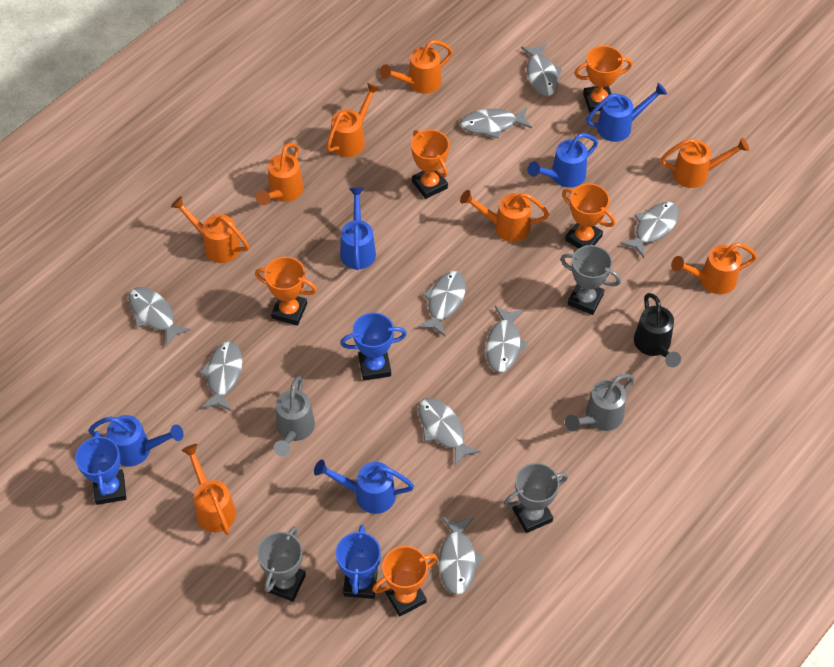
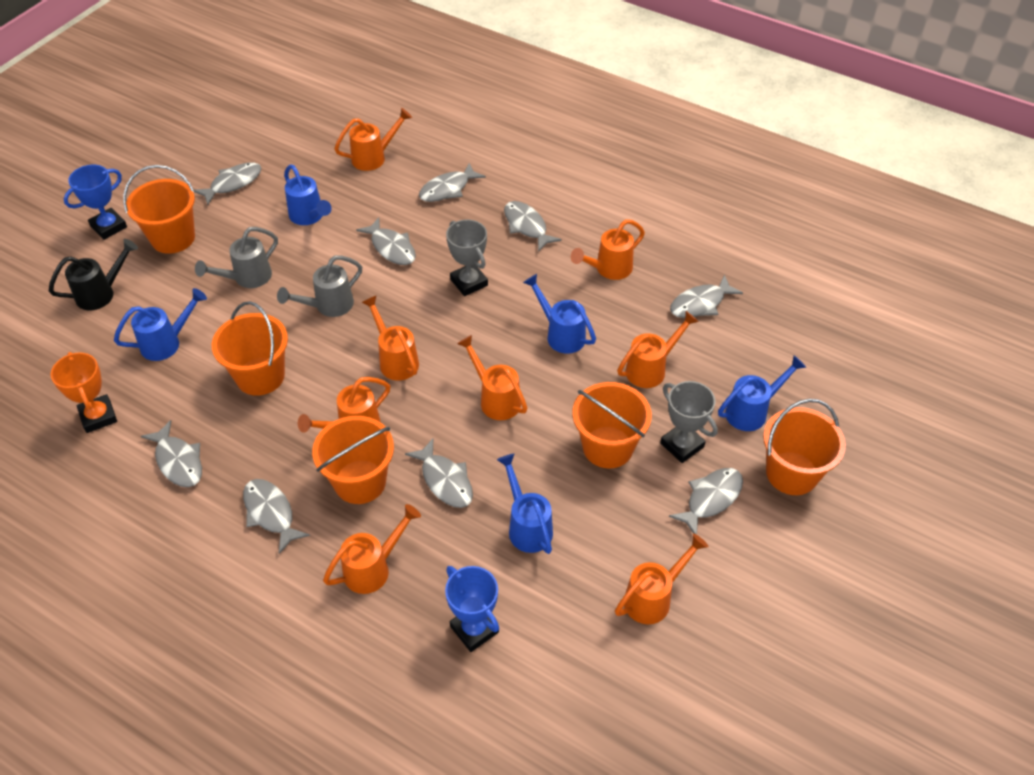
blue trophy: [75,431,126,505] [336,525,381,599] [340,312,407,381] = 3 -> [64,165,127,240] [445,566,499,652] = 2
grey trophy: [257,526,306,602] [504,463,568,533] [560,245,621,315] = 3 -> [446,220,488,296] [660,381,718,463] = 2
orange bucket: none = 0 -> [123,165,195,254] [212,301,288,396] [312,416,394,504] [572,382,652,468] [763,399,846,495] = 5
orange trophy: [255,257,317,326] [372,546,438,617] [411,130,449,199] [562,183,615,249] [574,46,632,112] = 5 -> [51,352,117,433] = 1

